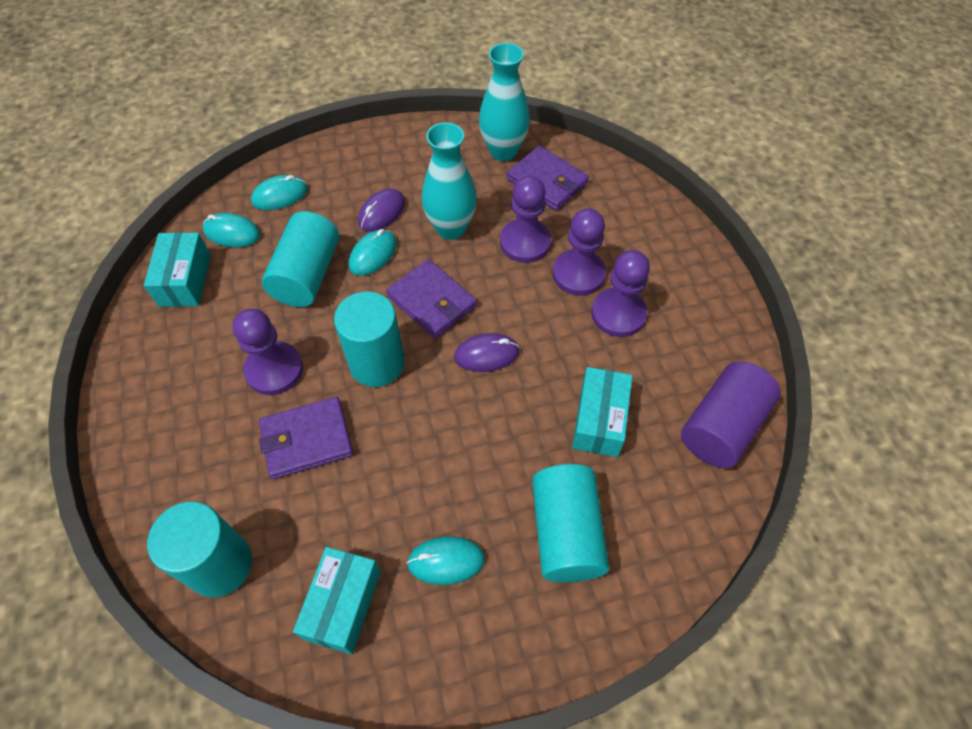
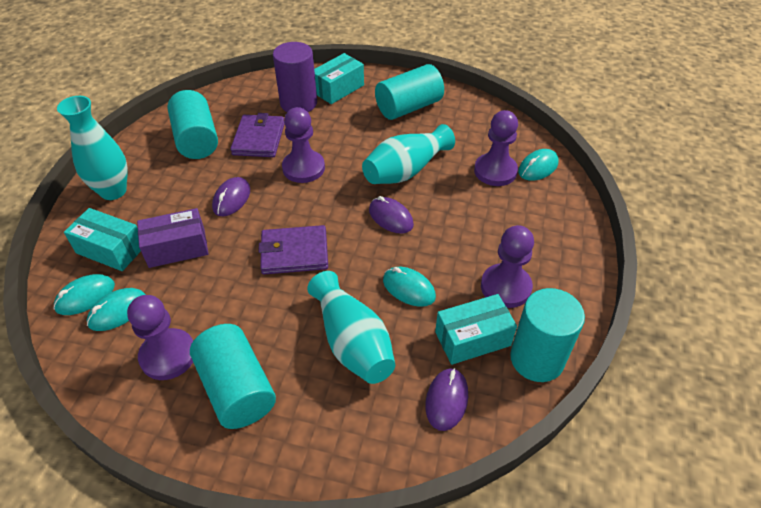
purple box: none = 0 -> [137,208,208,268] = 1
purple mouse: [358,189,405,232] [454,333,520,372] = 2 -> [212,177,250,217] [369,196,414,234] [425,368,468,431] = 3
purple wallet: [259,397,353,479] [386,259,477,339] [507,146,589,211] = 3 -> [230,113,285,157] [258,225,328,274] = 2
turquoise vase: [422,122,477,240] [479,43,530,161] = 2 -> [57,96,128,200] [307,271,395,384] [362,124,455,184] = 3

